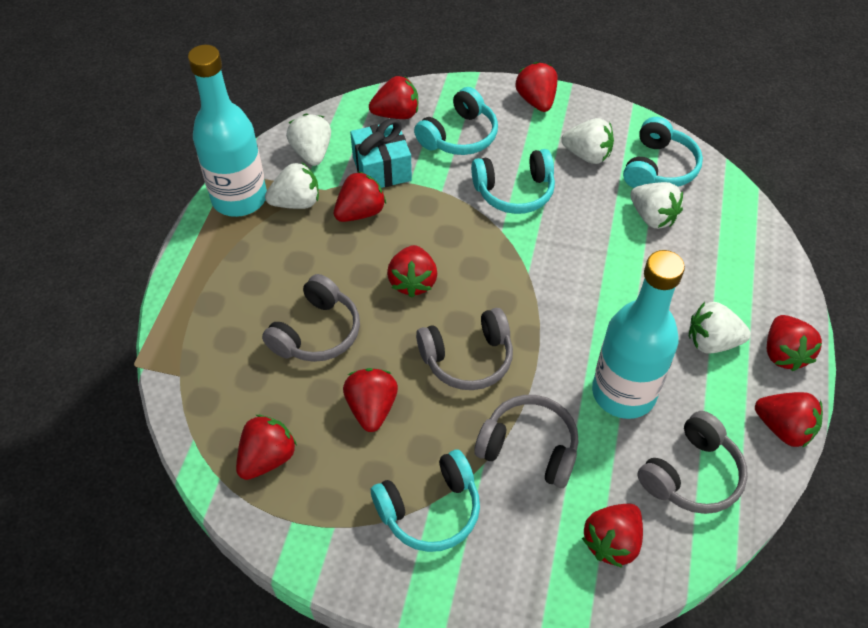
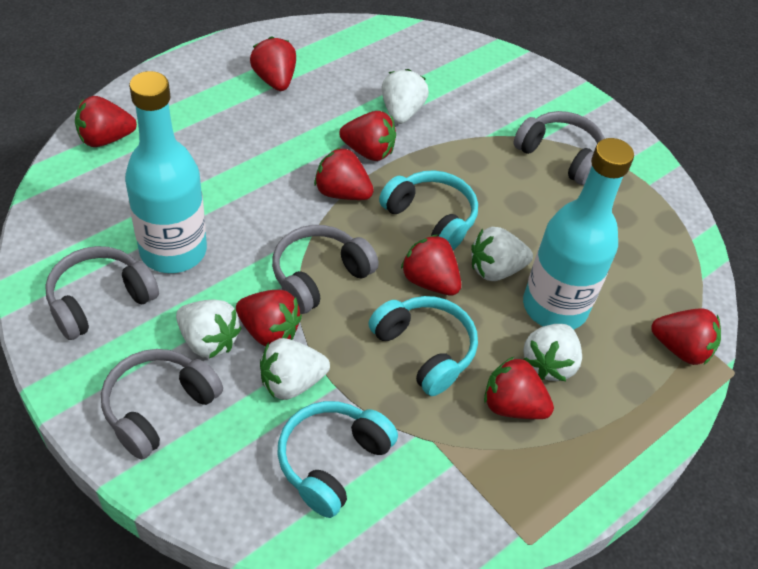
red strawberry: [236,415,297,480] [334,171,386,222] [343,368,398,432] [369,76,418,119] [387,245,437,298] [516,62,558,112] [582,504,643,568] [755,392,823,448] [767,315,822,371] = 9 -> [75,96,137,147] [236,290,302,346] [250,37,296,91] [314,147,374,200] [339,111,396,161] [401,234,461,296] [484,357,554,419] [651,309,721,365] = 8
turquoise gift: [350,118,412,188] = 1 -> none = 0
turquoise headphones: [371,450,480,552] [414,87,498,155] [471,149,555,214] [623,117,703,188] = 4 -> [277,401,398,518] [368,296,478,396] [379,170,478,250] = 3

